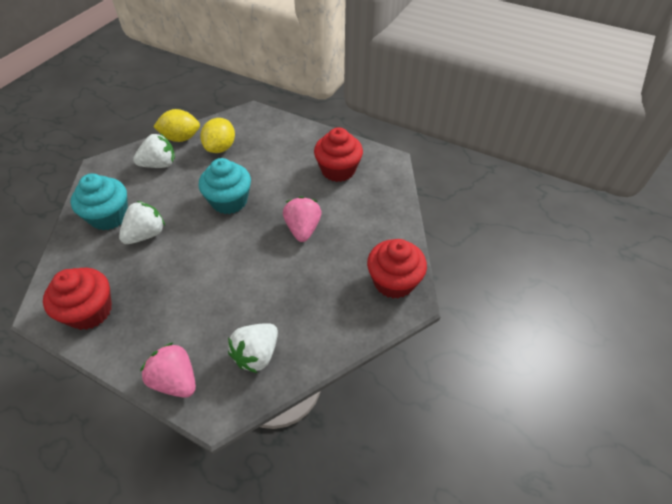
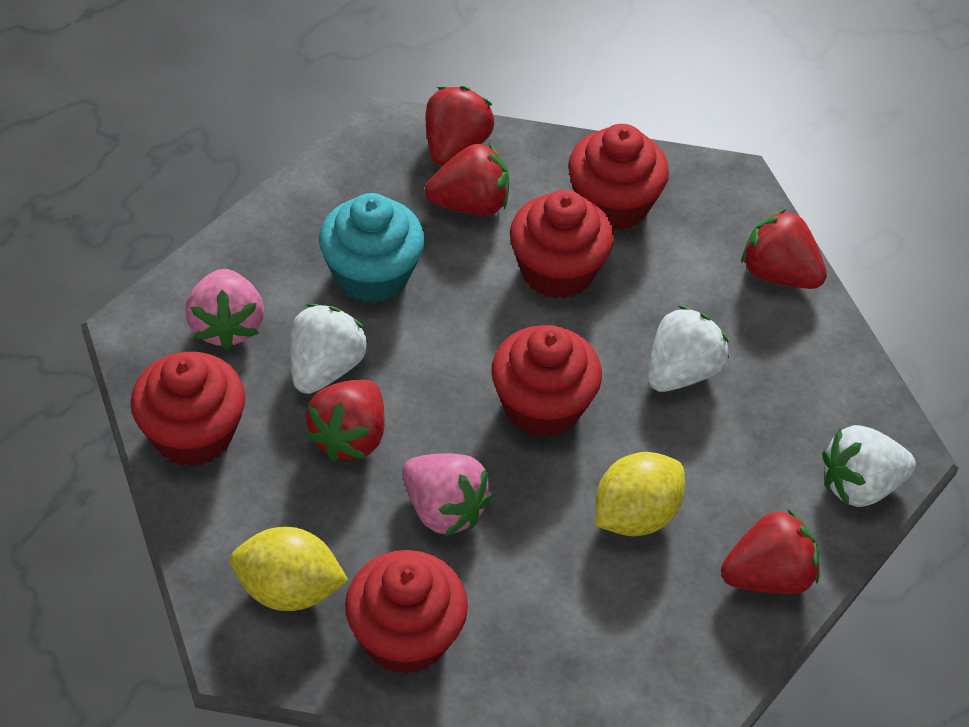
red cupcake: [43,268,112,330] [314,127,363,182] [367,239,427,299] = 3 -> [130,352,246,466] [345,550,468,674] [491,325,602,437] [510,190,614,299] [568,124,669,231] = 5
red strawberry: none = 0 -> [305,380,384,461] [425,143,509,216] [426,86,494,166] [721,508,820,594] [742,209,827,289] = 5
turquoise cupcake: [71,174,128,230] [199,158,251,214] = 2 -> [319,193,425,303] = 1

